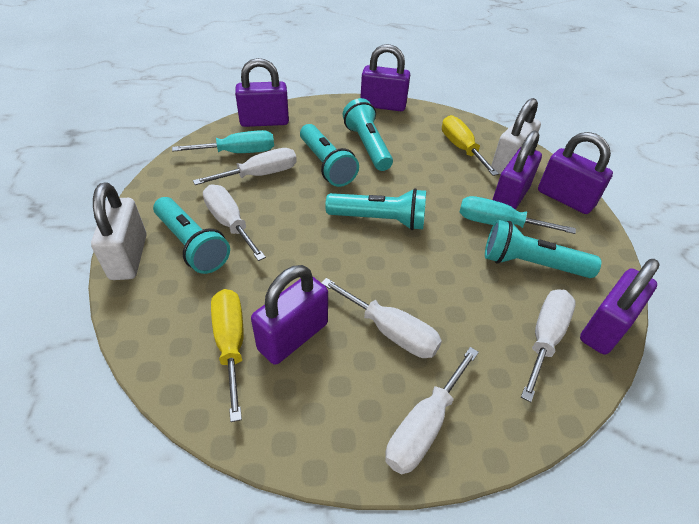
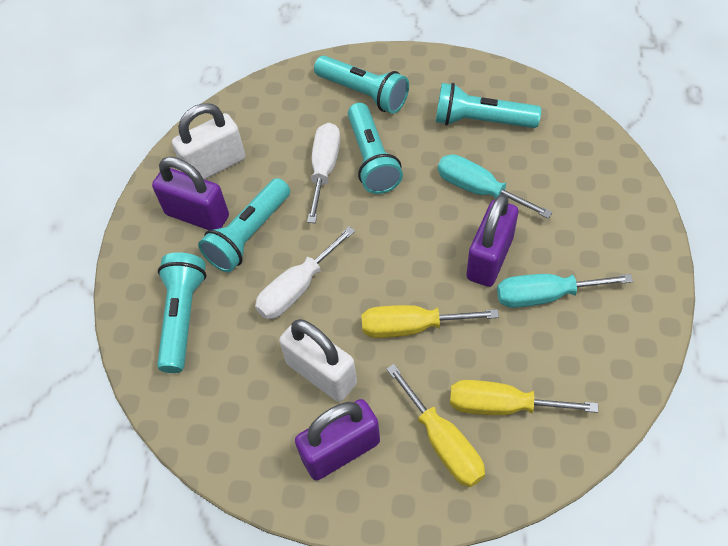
purple padlock: [235,58,289,127] [251,265,328,365] [360,44,410,111] [492,130,542,210] [538,132,613,214] [580,259,660,355] = 6 -> [152,157,229,230] [295,399,380,480] [466,194,518,287] = 3
white screwdriver: [193,148,297,185] [203,185,266,261] [321,278,442,358] [385,347,479,474] [521,289,576,402] = 5 -> [255,226,355,319] [307,123,340,223] = 2
yellow screwdriver: [211,289,243,422] [442,115,499,176] = 2 -> [362,305,499,338] [387,364,485,487] [450,380,598,415] = 3

